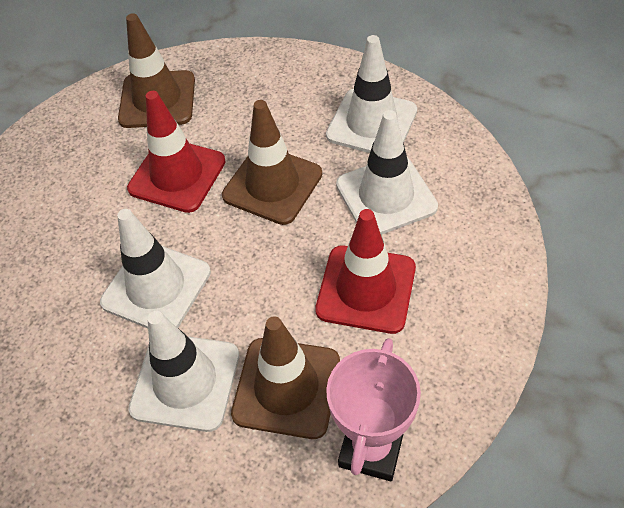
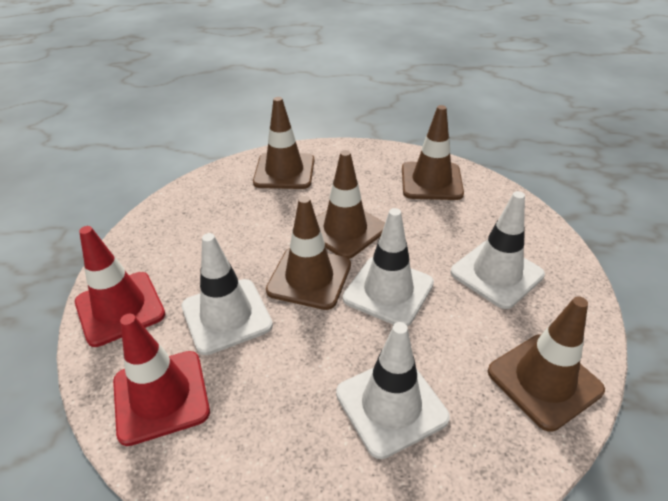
brown traffic cone: [118,13,195,128] [222,100,322,225] [231,316,340,439] = 3 -> [253,97,314,189] [266,196,351,310] [316,150,385,259] [402,105,464,200] [488,296,605,432] = 5
pink trophy: [326,338,421,481] = 1 -> none = 0

